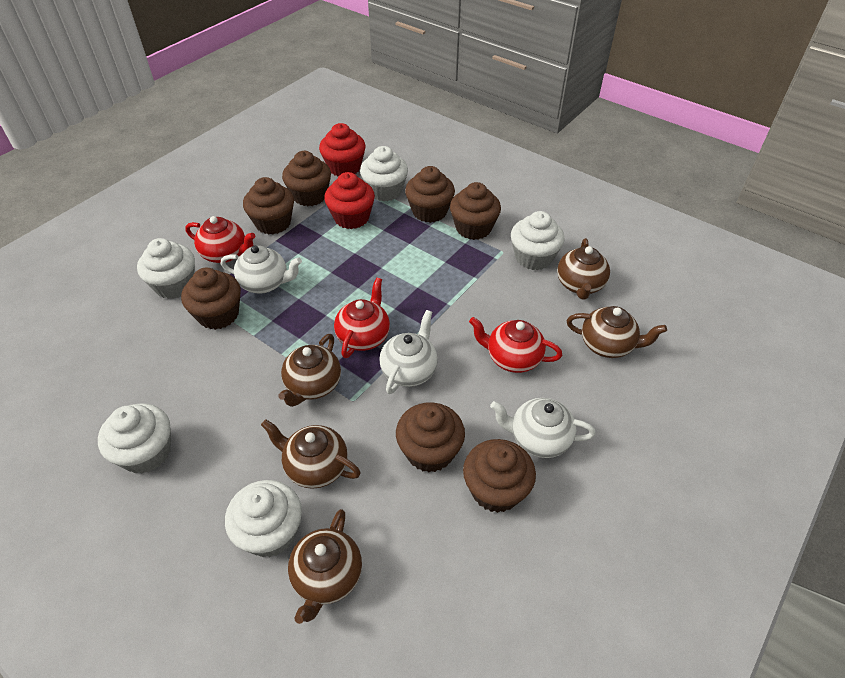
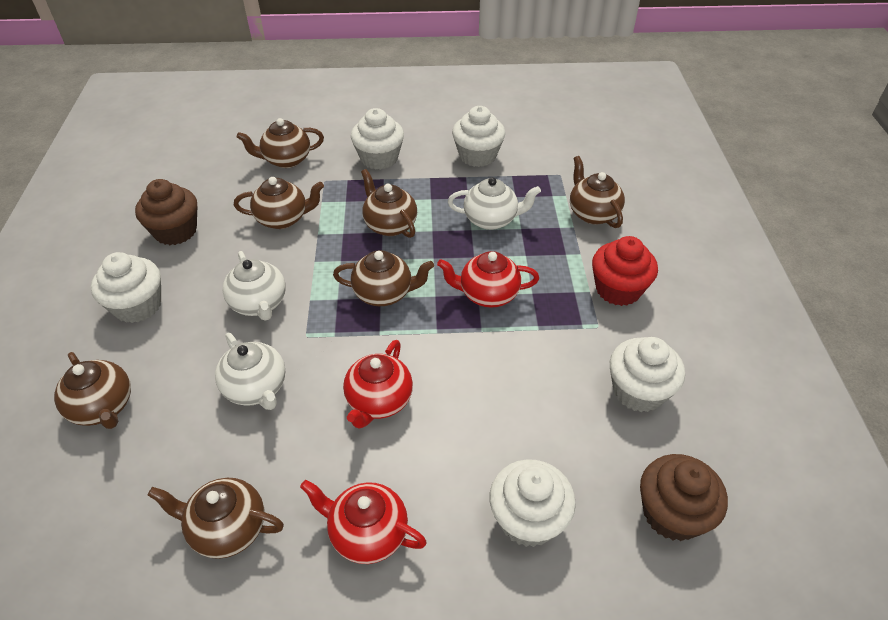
brown cupcake: [181,268,241,330] [243,177,294,234] [282,151,331,206] [396,402,465,472] [405,166,455,223] [450,182,501,240] [463,439,536,513] = 7 -> [135,179,197,245] [640,454,728,541] = 2
brown teapot: [261,419,361,489] [278,334,341,407] [288,509,362,624] [557,238,610,300] [567,306,667,358] = 5 -> [54,352,131,429] [148,478,284,559] [234,177,324,229] [237,118,324,168] [333,250,434,306] [361,169,417,238] [570,156,625,228] = 7
red cupcake: [319,123,366,177] [324,172,375,229] = 2 -> [592,236,658,306] = 1

